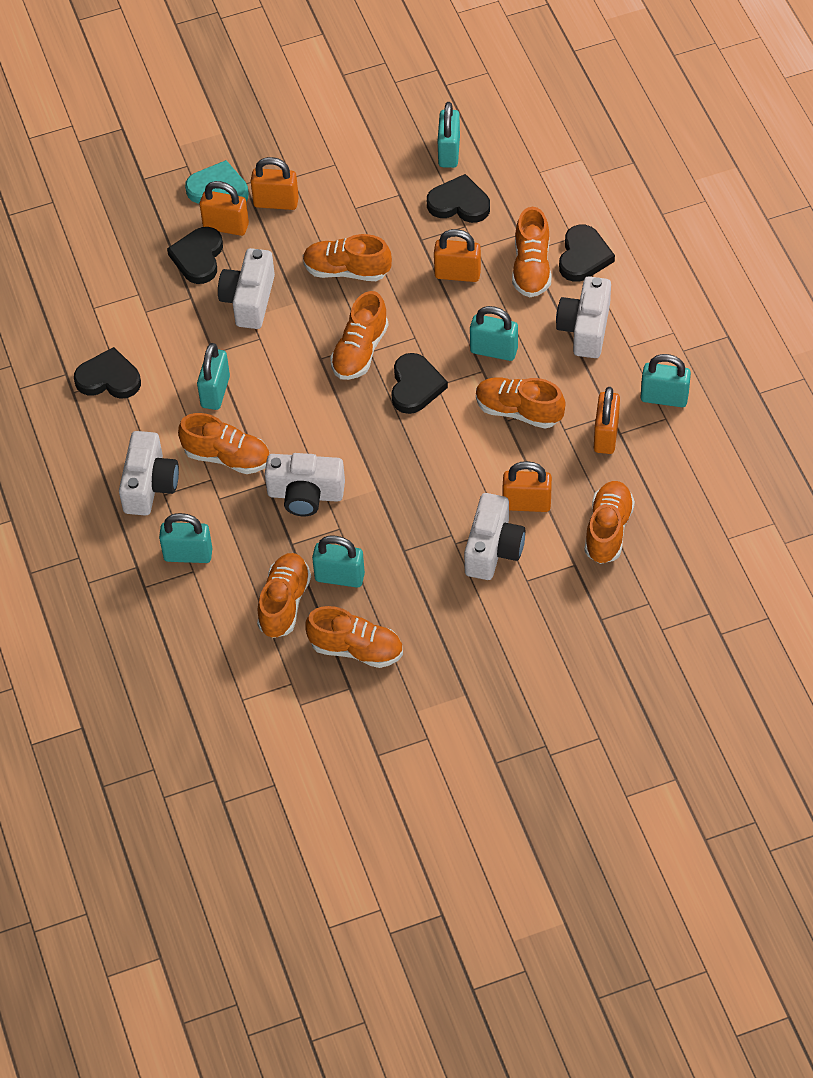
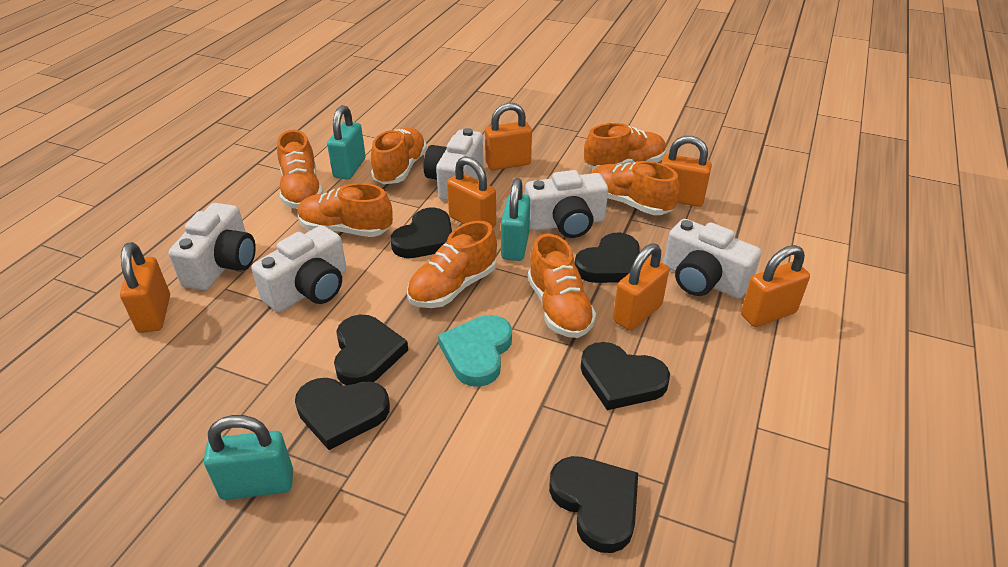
black heart: [74,347,141,399] [167,227,223,284] [391,353,448,414] [427,174,490,223] [559,225,615,282] = 5 -> [295,378,390,450] [334,315,408,385] [390,208,452,258] [549,456,638,553] [575,232,640,283] [581,342,670,410] = 6
orange padlock: [200,181,249,236] [251,157,299,210] [434,229,481,282] [503,461,552,512] [594,387,620,454] = 5 -> [120,242,170,333] [447,156,496,227] [485,103,532,170] [613,243,669,331] [661,136,712,207] [741,245,810,327] = 6
orange shoe: [178,413,270,474] [257,553,311,638] [303,234,392,281] [305,606,403,668] [330,291,388,380] [476,377,565,429] [512,207,552,297] [584,481,635,564] = 8 -> [277,130,323,209] [297,183,393,237] [371,128,427,184] [407,221,497,308] [528,234,596,338] [584,123,667,169] [592,161,680,215] = 7
turquoise padlock: [159,513,212,563] [197,343,230,410] [312,535,365,588] [438,102,460,168] [470,306,518,361] [641,354,691,407] = 6 -> [204,415,293,500] [327,105,366,180] [501,178,530,261] = 3

